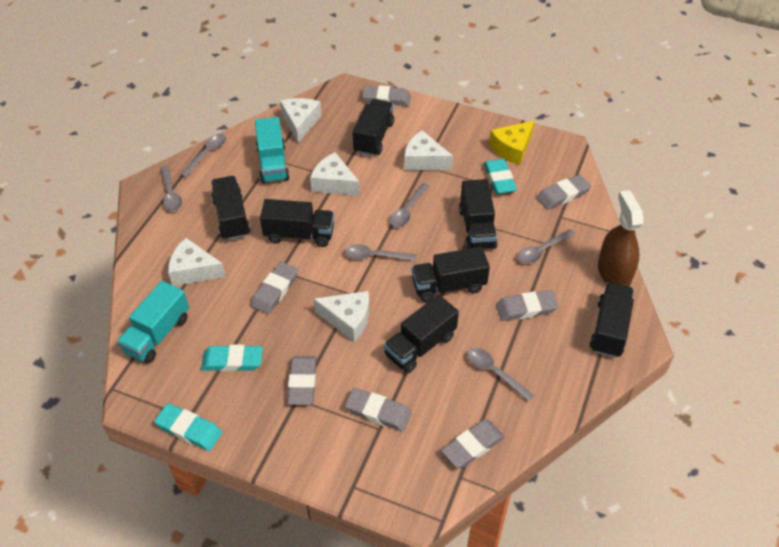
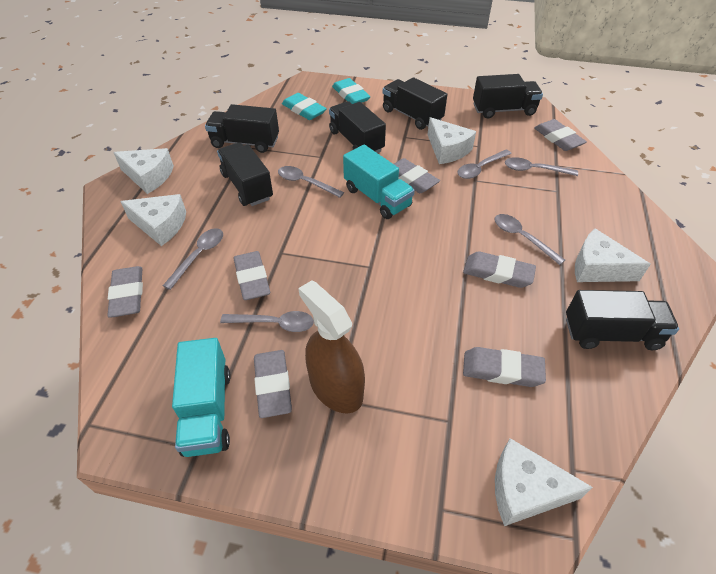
black truck: [211,176,250,240] [260,199,334,247] [353,99,394,156] [384,295,459,373] [412,247,490,302] [459,179,498,249] [590,282,634,358] = 7 -> [205,104,279,153] [217,142,273,206] [329,101,386,153] [383,77,447,130] [473,74,543,118] [566,290,679,350] = 6
turquoise eraser: [154,403,222,451] [201,345,263,371] [484,159,517,194] = 3 -> [282,93,327,120] [332,78,371,104] = 2
yellow cheese: [489,121,534,165] = 1 -> none = 0

